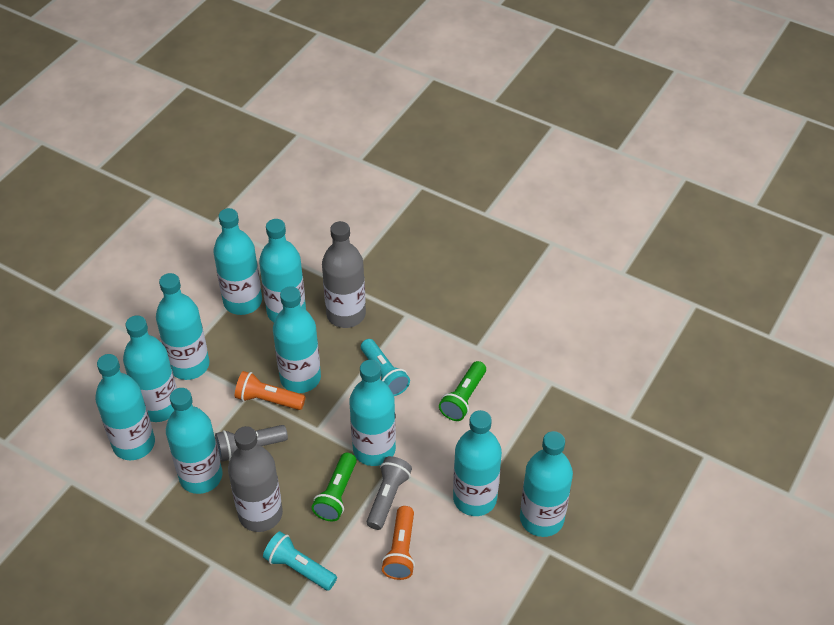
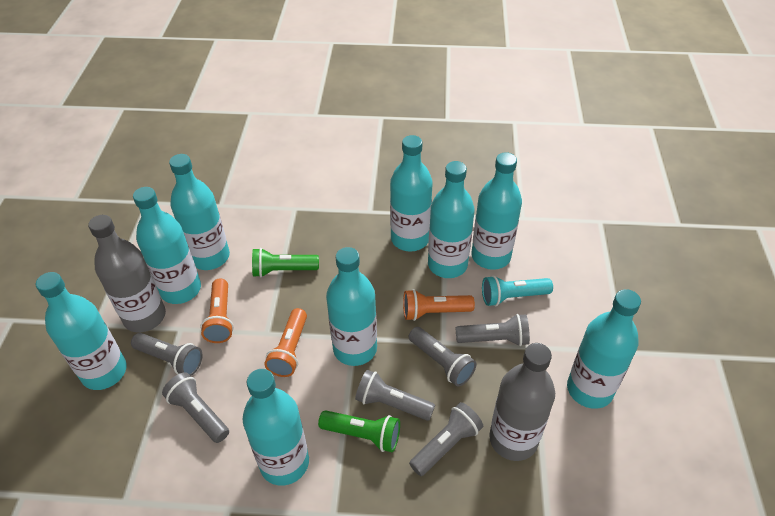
grey flashlight: [215,425,288,462] [367,456,412,530] = 2 -> [131,333,203,376] [162,372,229,443] [355,370,435,421] [409,327,477,387] [409,402,483,476] [455,314,530,346] = 6
orange flashlight: [235,371,305,410] [381,506,415,580] = 2 -> [200,278,234,343] [264,308,307,377] [403,289,475,321] = 3
turquoise bottle: [95,354,155,460] [123,315,177,422] [156,273,210,380] [166,388,223,494] [213,208,262,315] [259,219,306,322] [273,286,321,393] [349,360,396,466] [453,410,502,516] [520,431,573,537] = 10 -> [36,272,126,390] [133,187,201,304] [169,154,230,270] [242,369,309,486] [326,247,377,366] [390,135,433,251] [428,161,475,278] [472,152,522,270] [567,289,641,409] = 9
turquoise flashlight: [263,531,337,591] [361,339,410,396] = 2 -> [482,275,553,306] = 1

